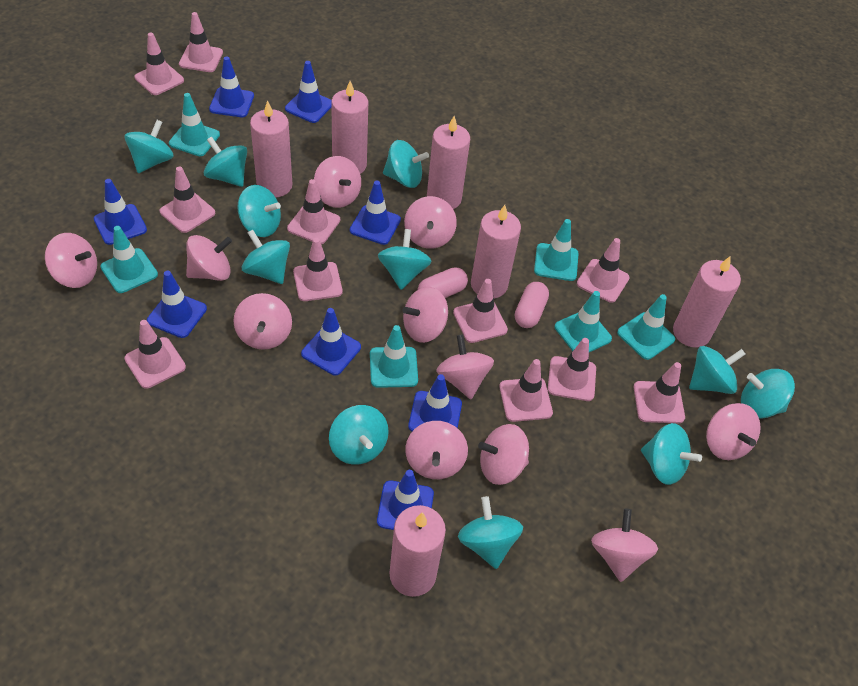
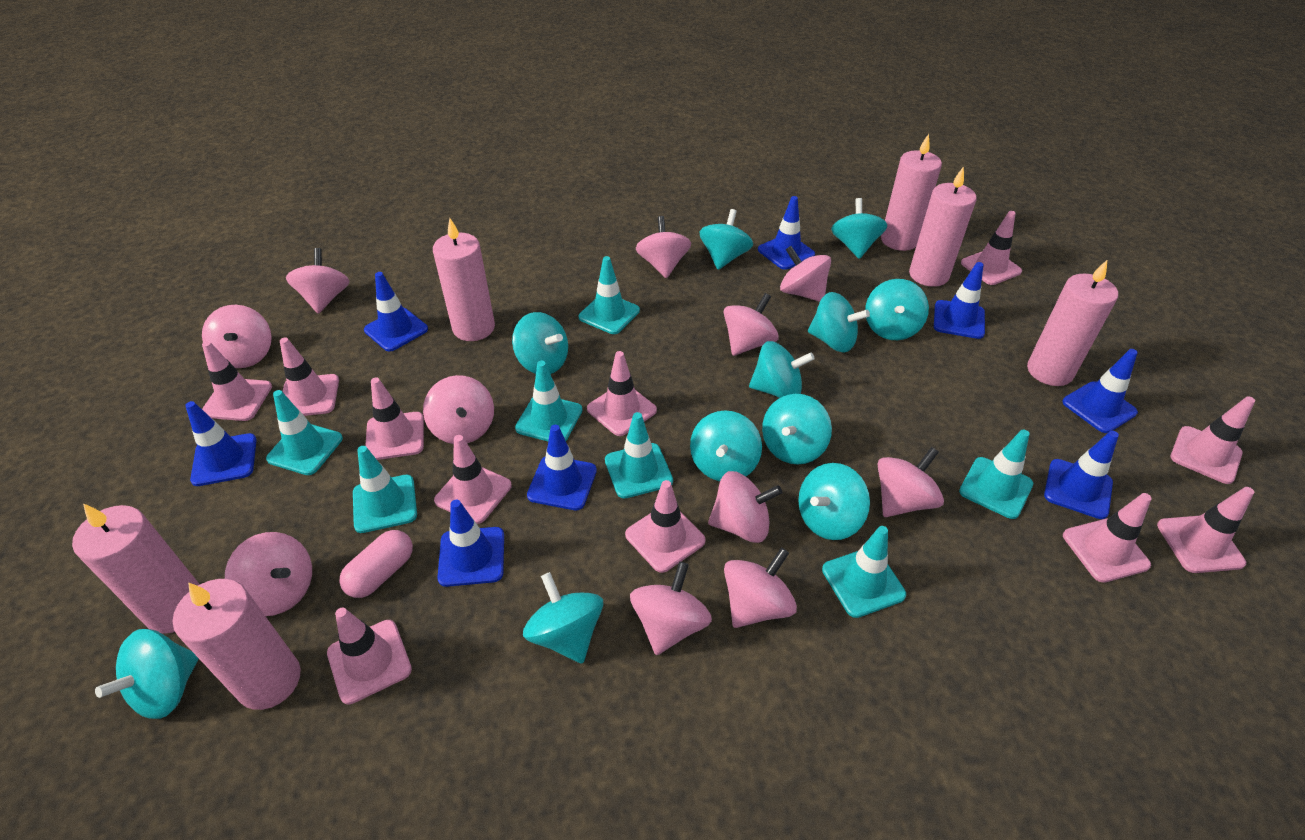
pink capsule: [418,267,468,298] [515,282,549,328] = 2 -> [339,530,413,598] = 1
turquoise traffic cone: [100,226,158,293] [169,93,220,156] [370,325,418,388] [534,219,579,281] [555,291,612,352] [617,294,675,360] = 6 -> [266,390,343,475] [353,446,417,533] [515,361,583,441] [579,256,640,334] [605,412,673,498] [822,526,906,618] [959,430,1033,519] = 7

